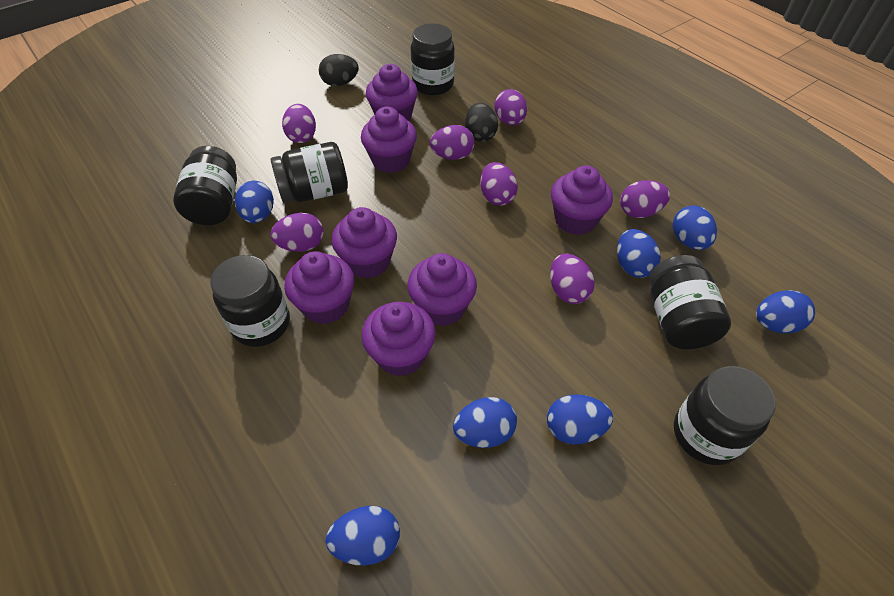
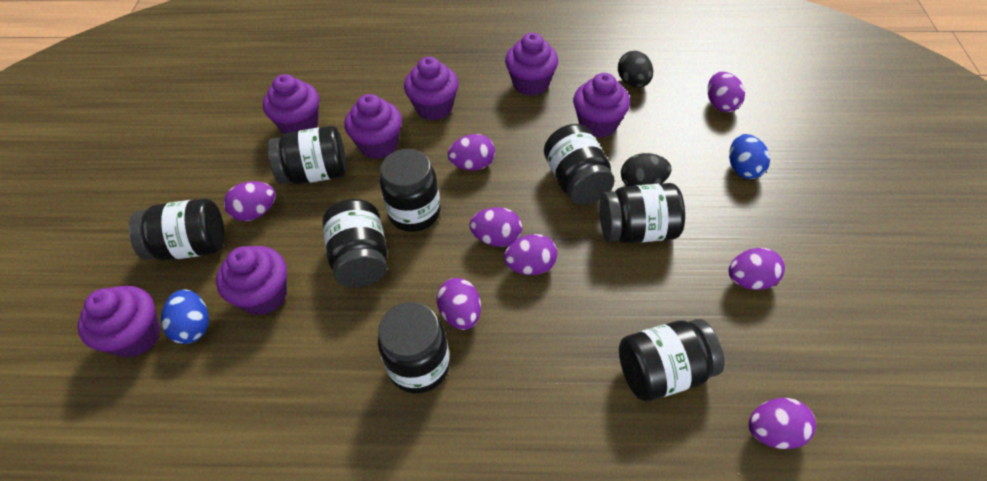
black jar: [173,146,237,225] [210,255,290,347] [271,142,348,203] [411,24,455,95] [649,255,731,349] [674,366,776,465] = 6 -> [129,199,225,261] [268,126,347,184] [322,199,387,288] [378,302,450,394] [380,149,441,232] [544,124,615,205] [600,183,685,243] [619,319,725,401] = 8
blue egg: [235,181,274,223] [325,506,400,566] [453,397,517,448] [547,394,613,445] [617,229,661,278] [673,205,717,250] [756,290,815,333] = 7 -> [161,289,209,344] [729,134,770,179] = 2
purple egg: [271,213,324,252] [282,104,316,143] [430,125,475,160] [480,162,518,206] [494,89,527,125] [550,253,595,304] [620,180,670,218] = 7 -> [224,181,276,221] [436,278,481,330] [448,134,495,170] [469,207,522,247] [504,234,558,275] [708,72,745,112] [729,248,785,290] [749,398,816,449] = 8

